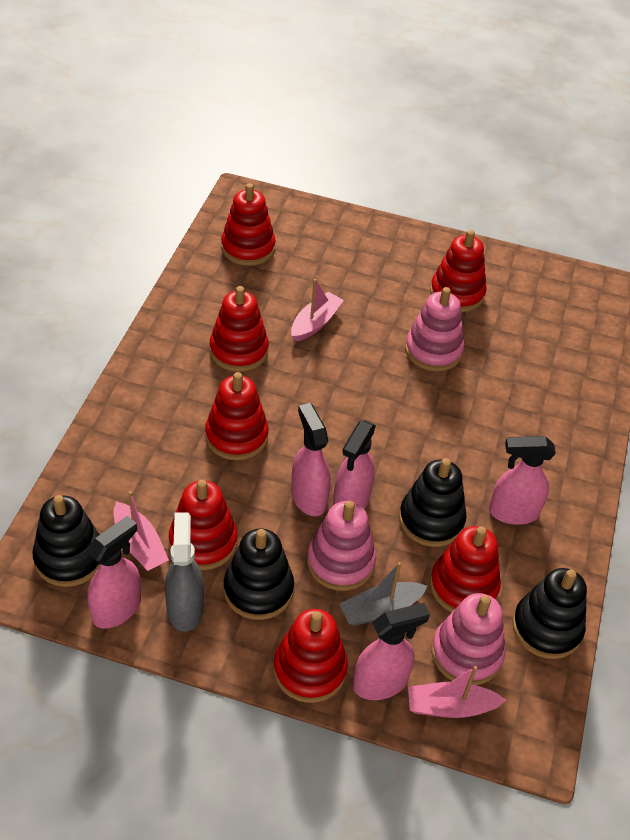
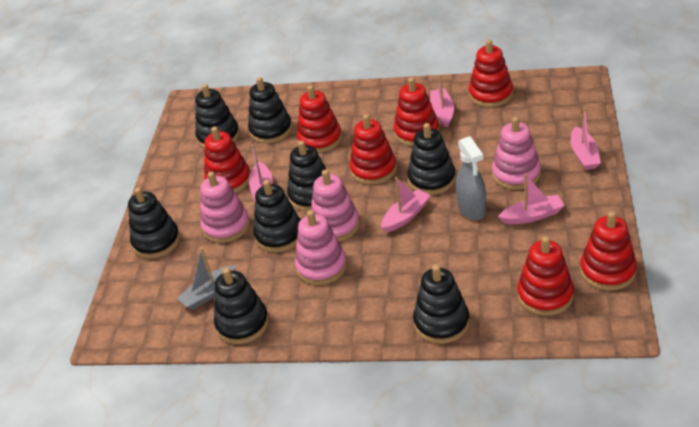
black stacking toy: [32,495,100,587] [224,529,294,620] [399,458,467,547] [512,568,587,659] = 4 -> [128,187,180,258] [195,84,240,148] [214,268,269,344] [248,77,292,143] [253,180,301,252] [287,140,326,211] [407,123,456,195] [413,264,470,344] = 8
pink boat: [114,491,169,571] [291,279,344,342] [408,666,506,718] = 3 -> [249,145,273,202] [381,177,431,232] [430,74,454,128] [498,174,565,224] [571,107,601,170] = 5
pink spray bottle: [87,516,141,629] [291,403,330,516] [333,420,376,509] [353,603,430,700] [489,436,556,525] = 5 -> none = 0
pink stacking toy: [307,501,376,591] [405,287,464,372] [431,593,505,685] = 3 -> [200,172,250,243] [295,210,347,285] [311,170,360,242] [492,117,541,190] = 4

